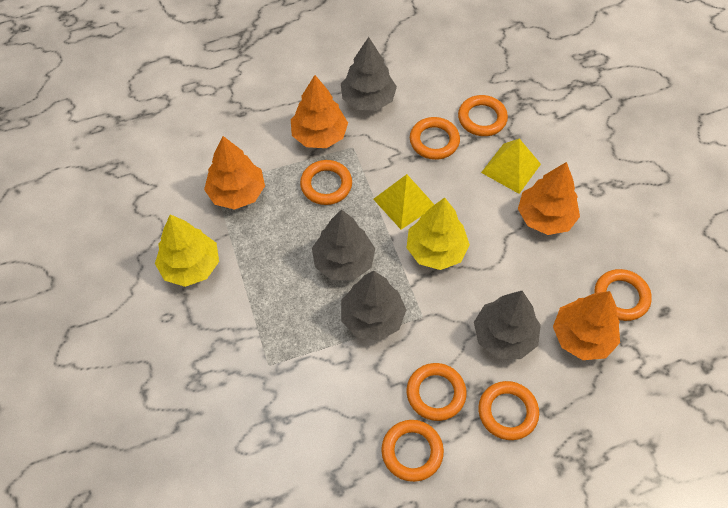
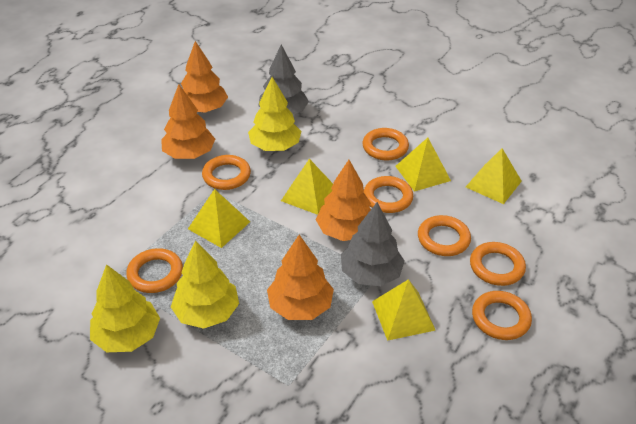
grey tree: [312,209,375,280] [341,37,397,111] [341,271,406,341] [474,291,541,359] = 4 -> [258,45,309,114] [341,202,404,286] = 2
yellow pyramid: [373,174,434,229] [481,139,541,194] = 2 -> [188,189,250,248] [281,159,333,215] [372,279,436,341] [395,138,451,192] [466,148,522,204] = 5
yellow tree: [155,215,219,287] [407,198,470,270] = 2 -> [90,264,160,352] [171,241,239,329] [248,77,301,151] = 3

